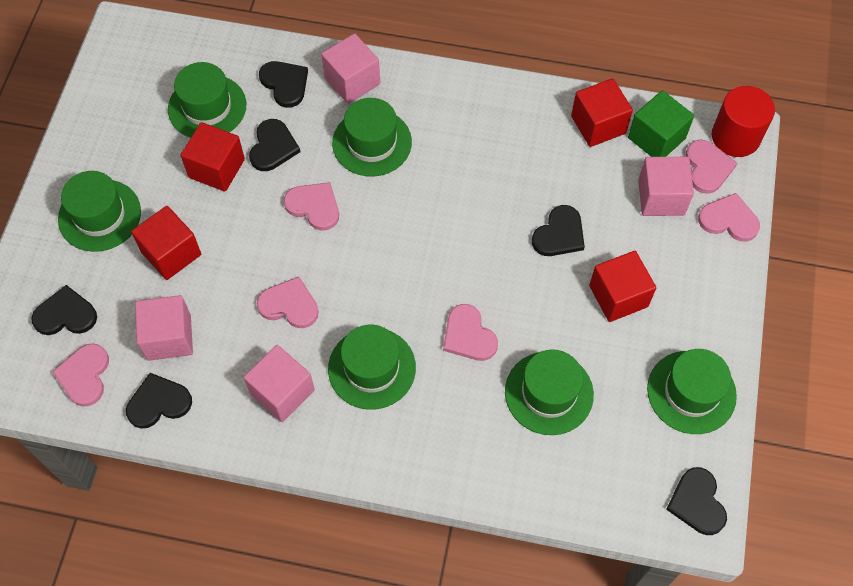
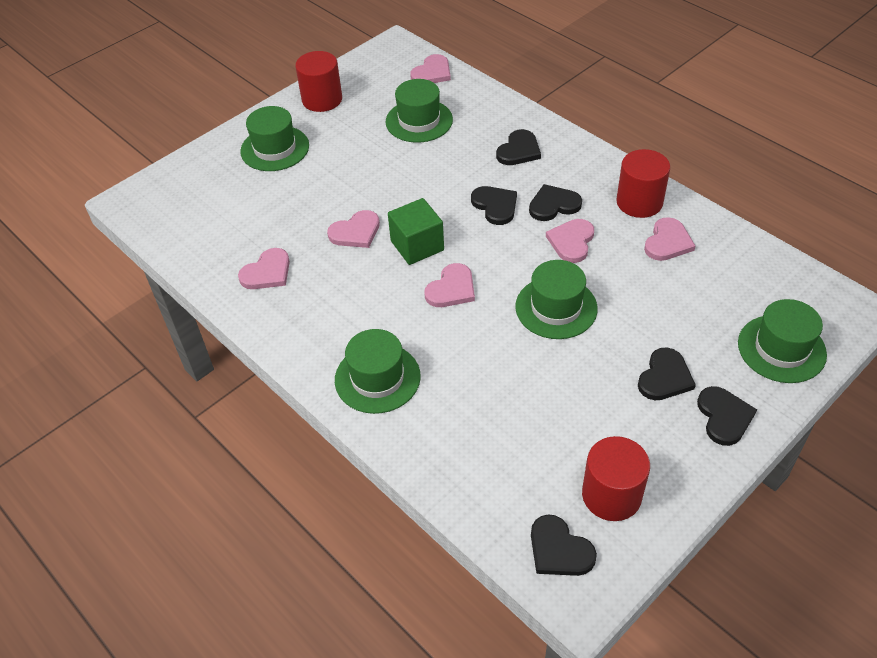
green hat: [58,171,141,252] [168,62,246,138] [328,325,416,410] [332,98,412,177] [505,349,594,435] [647,349,737,434] = 6 -> [240,106,309,171] [335,329,421,414] [385,79,453,143] [515,260,598,339] [738,299,827,383] = 5
pink cube: [135,295,193,361] [243,345,315,422] [321,33,380,104] [638,157,694,216] = 4 -> none = 0
red cube: [131,206,201,280] [181,122,245,192] [571,78,633,147] [589,251,656,322] = 4 -> none = 0
red cylinder: [712,86,775,157] = 1 -> [295,51,342,112] [582,436,650,521] [616,149,670,218] = 3

